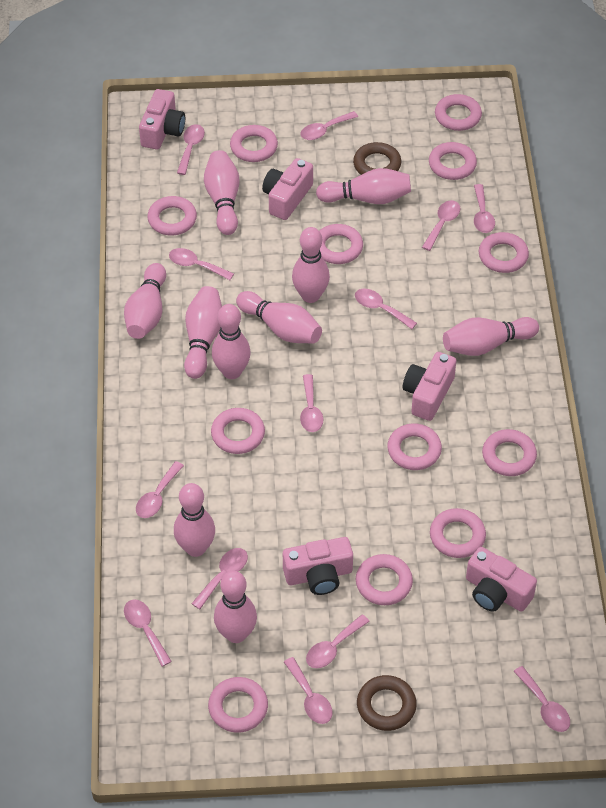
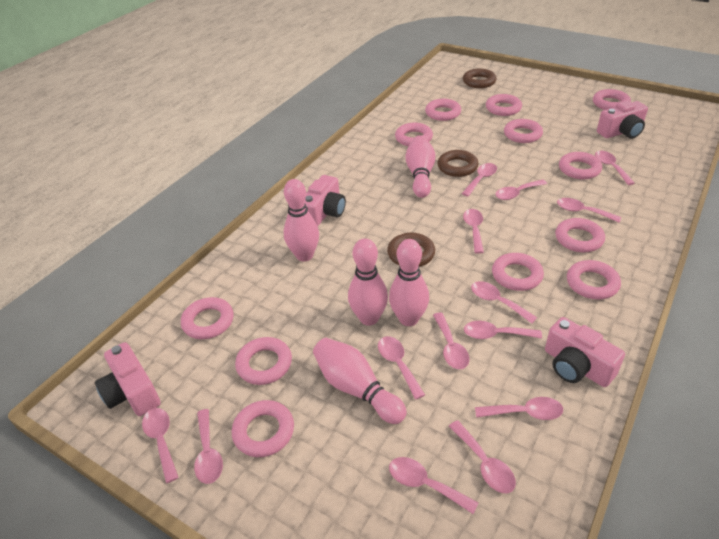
brown ring: [353,142,401,175] [357,675,417,731] = 2 -> [387,233,435,267] [438,150,478,177] [463,69,497,88] = 3
pink bowling pin: [124,263,166,339] [174,483,215,557] [184,286,222,379] [204,150,239,235] [212,304,251,379] [214,571,257,643] [236,291,322,344] [292,227,330,303] [316,168,411,204] [443,317,539,356] = 10 -> [284,179,319,261] [313,338,407,424] [348,239,388,326] [389,239,429,326] [405,135,435,198] = 5
pink camera: [139,89,185,150] [262,158,313,220] [283,537,353,595] [403,352,457,421] [466,547,537,612] = 5 -> [95,342,161,416] [305,175,346,226] [545,317,625,387] [597,101,648,139] = 4
pink spoon: [124,599,172,667] [136,461,184,518] [169,248,234,280] [177,124,205,175] [191,548,248,609] [284,657,333,724] [300,374,323,432] [301,111,358,140] [306,614,370,668] [355,289,417,329] [422,200,461,251] [474,184,495,233] [513,666,570,732] = 13 -> [142,408,179,483] [194,409,223,484] [378,336,425,400] [389,457,478,514] [433,313,469,369] [449,420,516,493] [462,163,497,196] [463,209,484,254] [464,321,542,339] [471,281,537,323] [475,397,563,420] [495,179,547,200] [557,198,621,222] [595,151,635,185] = 14

